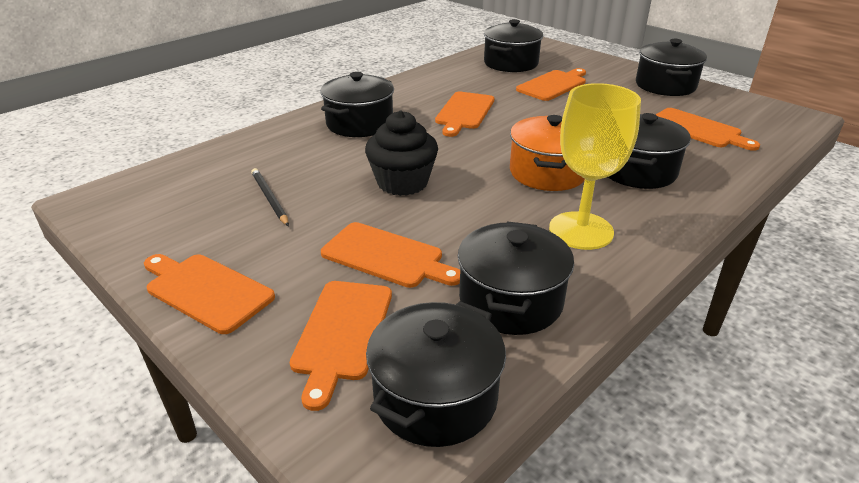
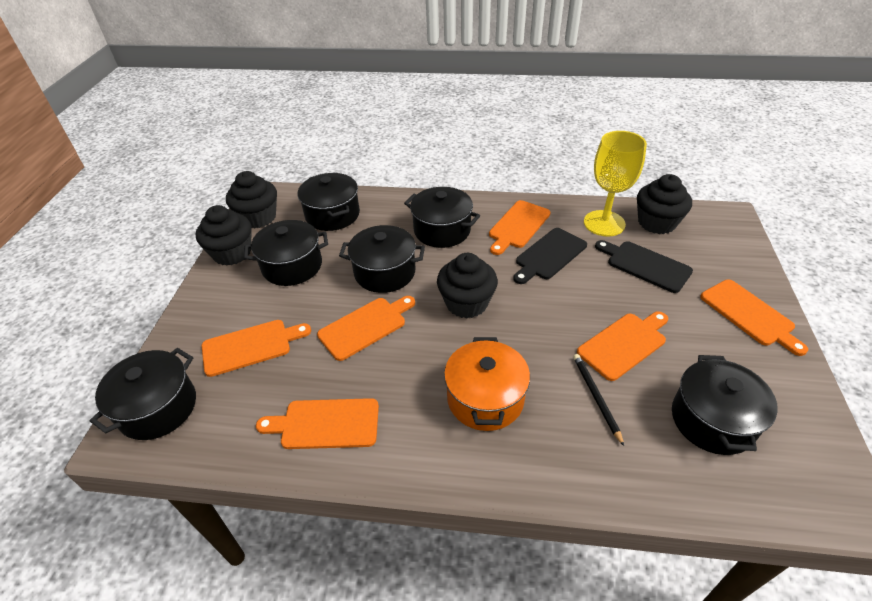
black cupcake: [365,111,438,196] = 1 -> [196,205,252,266] [226,171,277,228] [437,253,498,318] [637,174,692,234] = 4
black cutting board: none = 0 -> [513,228,587,284] [595,240,693,293] = 2

